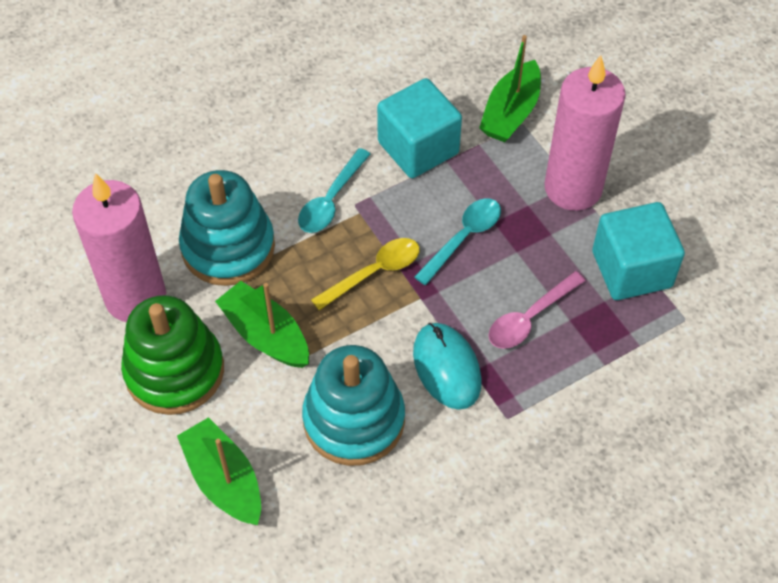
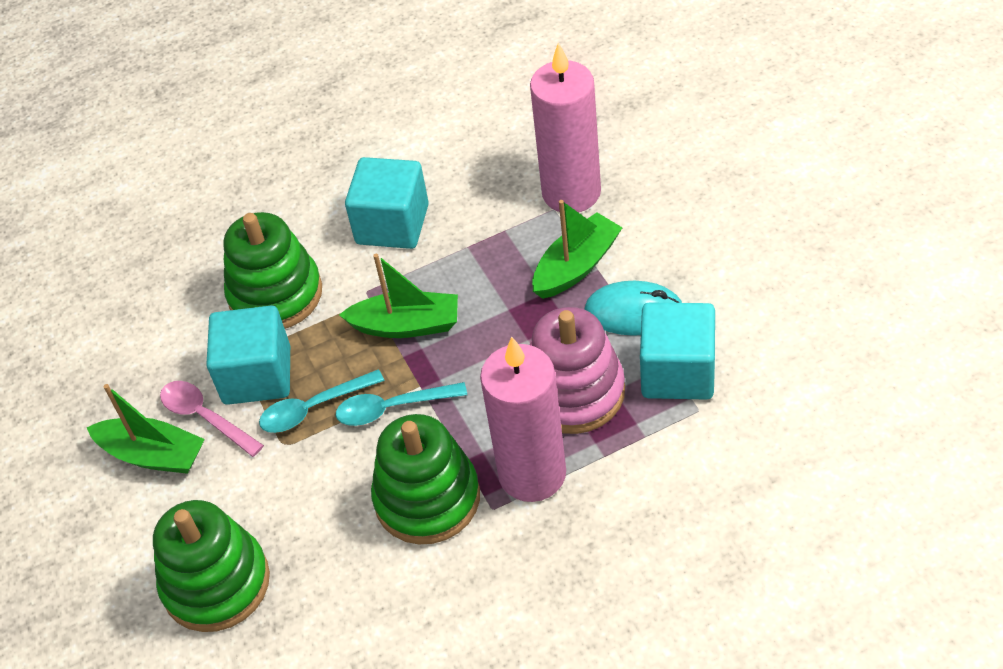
green stacking toy: [121,295,224,415] = 1 -> [153,500,270,632] [223,212,322,329] [371,414,480,544] = 3
pink stacking toy: none = 0 -> [530,307,625,434] = 1
turquoise cube: [377,78,462,178] [592,202,685,300] = 2 -> [206,305,290,405] [345,157,429,249] [640,303,715,400] = 3
turquoise stacking toy: [179,170,275,286] [302,345,405,466] = 2 -> none = 0
yellow spoon: [311,238,419,311] = 1 -> none = 0

